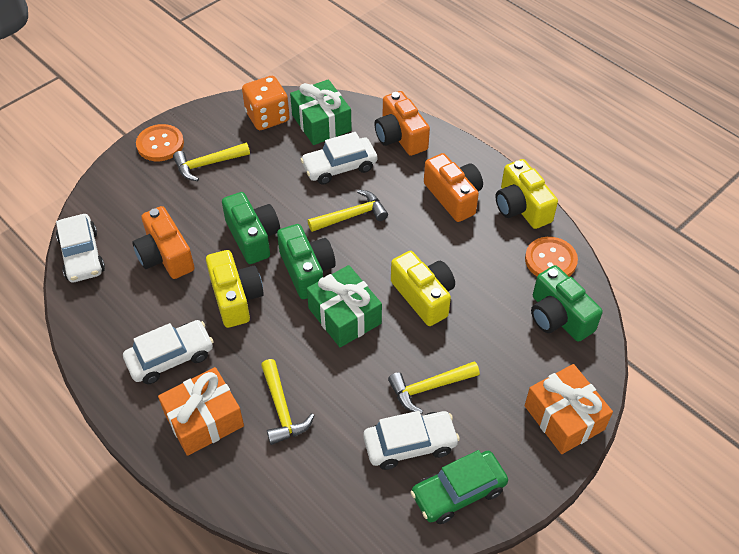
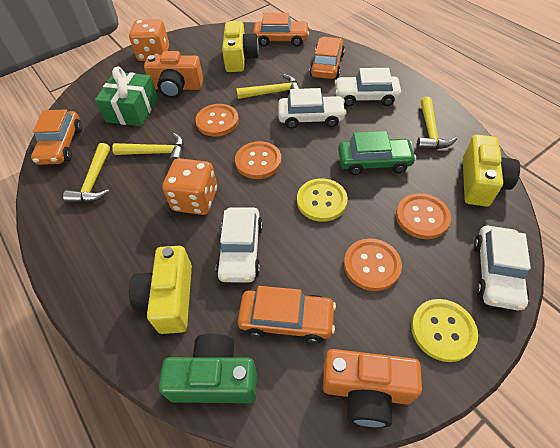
green camera: [222,192,280,264] [277,224,336,299] [531,265,603,342] = 3 -> [159,333,257,403] = 1
green gift: [290,79,352,145] [307,265,382,347] = 2 -> [95,67,158,126] = 1
orange button: [136,124,184,161] [525,237,578,277] = 2 -> [195,104,239,136] [235,141,282,179] [344,238,402,291] [396,193,451,239] = 4
orange camera: [132,206,195,279] [374,91,430,156] [424,153,483,222] = 3 -> [144,51,203,98] [323,349,422,427] = 2
orange car: none = 0 -> [31,109,82,165] [238,286,336,344] [253,13,309,47] [310,37,345,79] = 4
orange dice: [242,76,289,130] = 1 -> [129,19,169,61] [162,158,217,215] = 2
orange gift: [158,367,244,456] [525,364,613,454] = 2 -> none = 0
yellow button: none = 0 -> [297,178,348,222] [411,299,478,362] = 2

